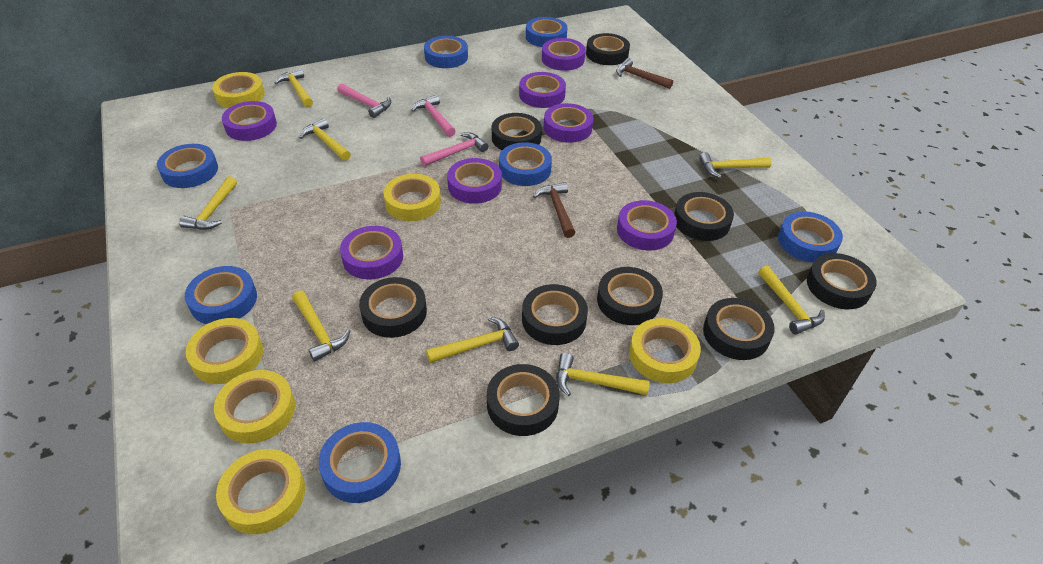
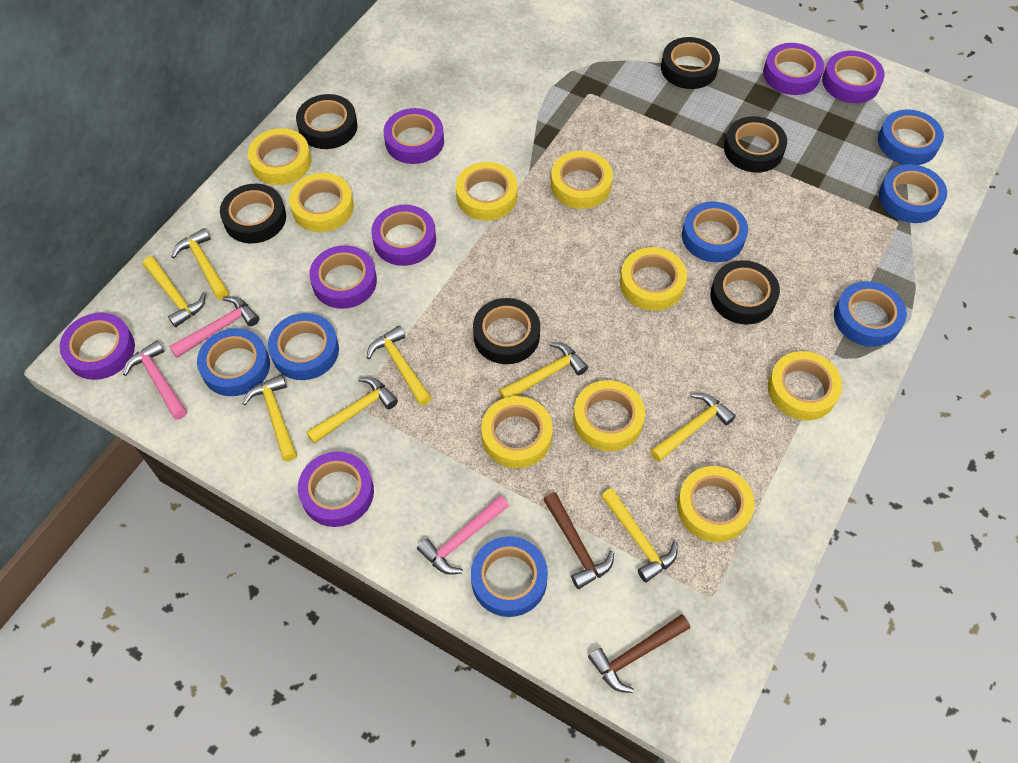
black tape: [359,277,427,338] [487,364,560,436] [492,113,542,150] [522,284,588,345] [586,33,630,65] [597,267,663,325] [674,192,734,241] [703,298,775,360] [807,253,877,309] = 9 -> [220,184,286,244] [296,94,358,149] [473,298,540,364] [661,37,720,89] [710,260,780,325] [724,116,787,173] = 6
yellow tape: [186,318,263,384] [212,72,265,108] [214,370,295,444] [216,449,305,534] [383,174,441,221] [629,318,701,383] = 6 -> [248,128,311,185] [289,173,354,232] [456,162,518,221] [481,396,553,468] [551,151,613,209] [573,380,645,451] [620,247,687,311] [677,466,755,542] [768,351,842,421] = 9

